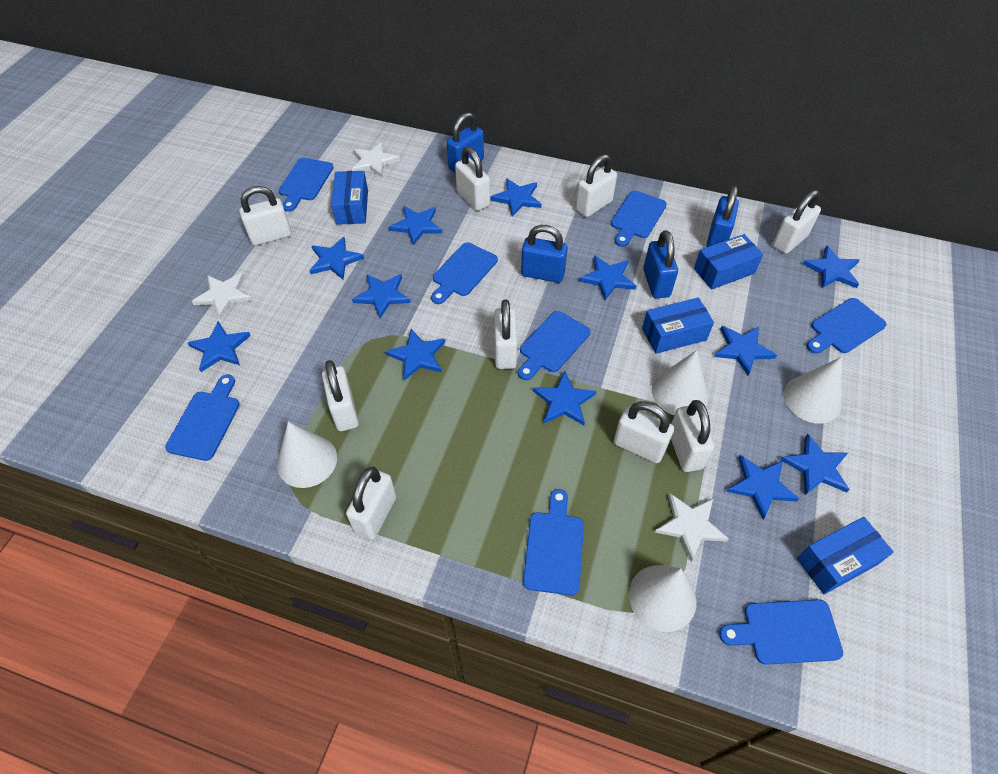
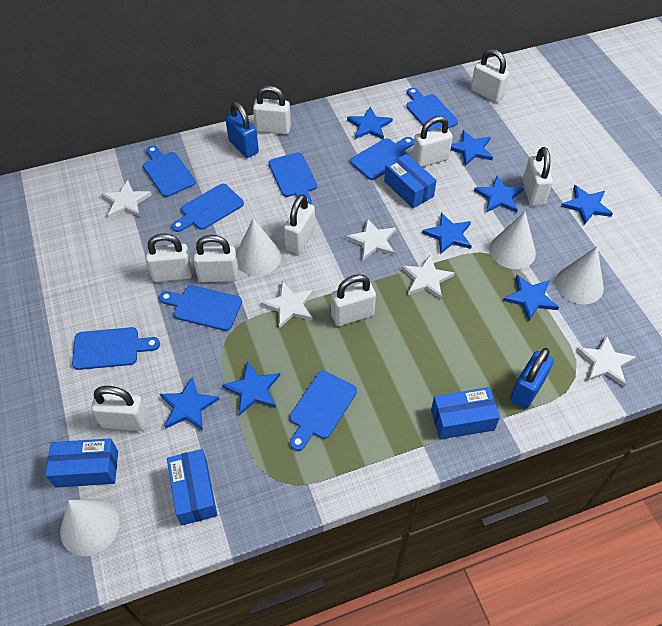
blue padlock: [447,112,484,173] [521,225,568,283] [643,230,678,299] [706,186,739,247] = 4 -> [225,102,259,158] [510,348,554,409] = 2
blue star: [188,321,251,372] [309,237,364,280] [352,274,411,319] [385,329,445,381] [389,206,442,246] [490,178,541,217] [533,371,597,425] [579,256,636,300] [714,326,777,375] [726,455,800,519] [780,434,850,495] [803,246,860,288] = 12 -> [160,377,220,430] [222,361,280,416] [347,107,393,139] [422,213,472,254] [451,130,493,166] [474,176,524,213] [503,275,559,321] [561,185,613,225] = 8
white star: [192,273,252,319] [352,142,400,178] [655,493,729,561] = 3 -> [101,180,152,218] [261,281,314,328] [346,218,396,260] [401,255,455,299] [576,335,636,387] = 5

